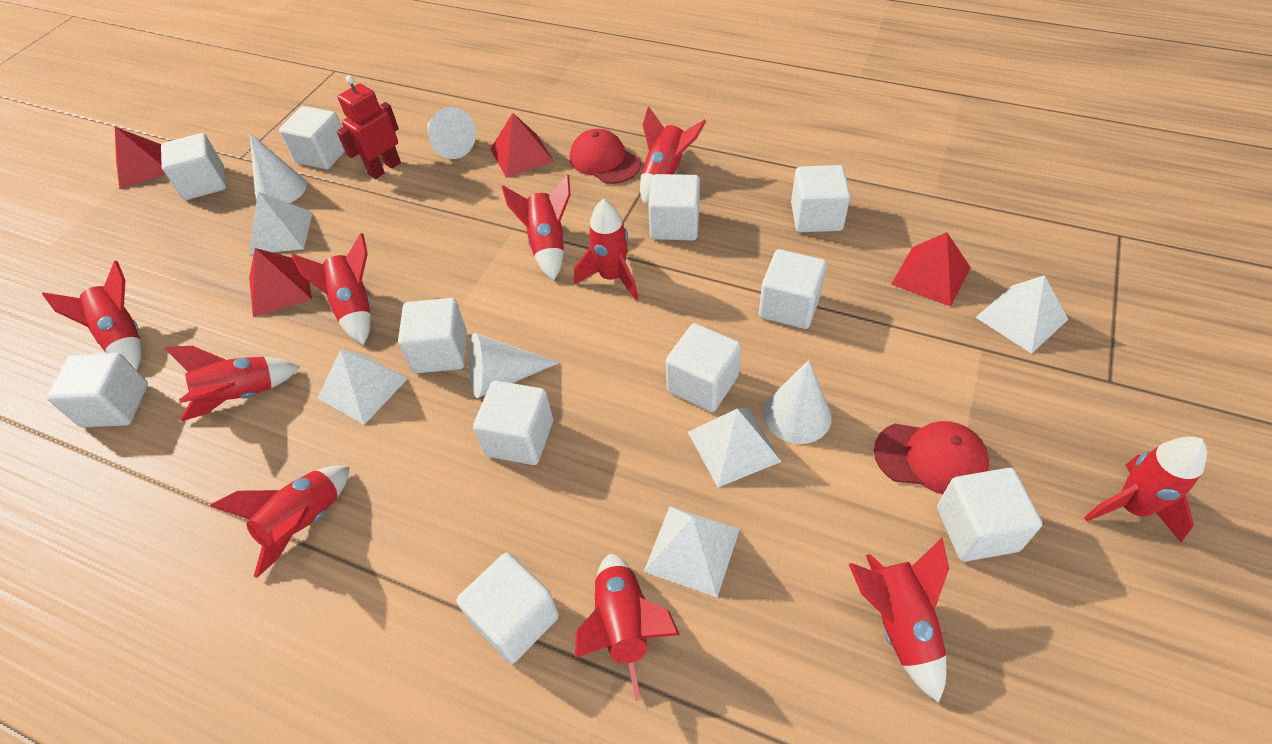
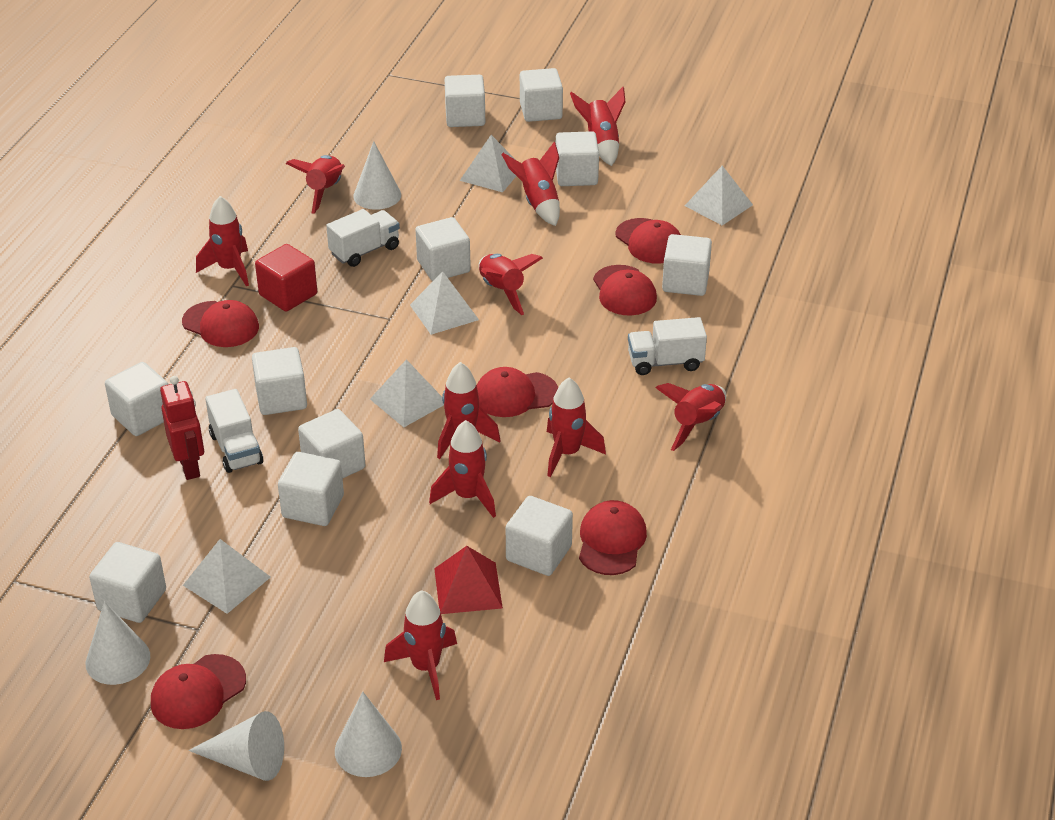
red cap: [570,129,641,184] [874,421,989,494] = 2 -> [151,654,246,729] [182,300,259,347] [477,367,558,417] [579,500,647,575] [593,265,657,316] [615,218,681,264] = 6
red cube: none = 0 -> [255,244,317,312] = 1
red pyramid: [115,127,166,189] [249,248,312,317] [490,113,554,178] [891,232,971,307] = 4 -> [434,546,503,614] = 1
white truck: none = 0 -> [205,389,263,473] [326,209,400,267] [628,317,707,375] = 3

